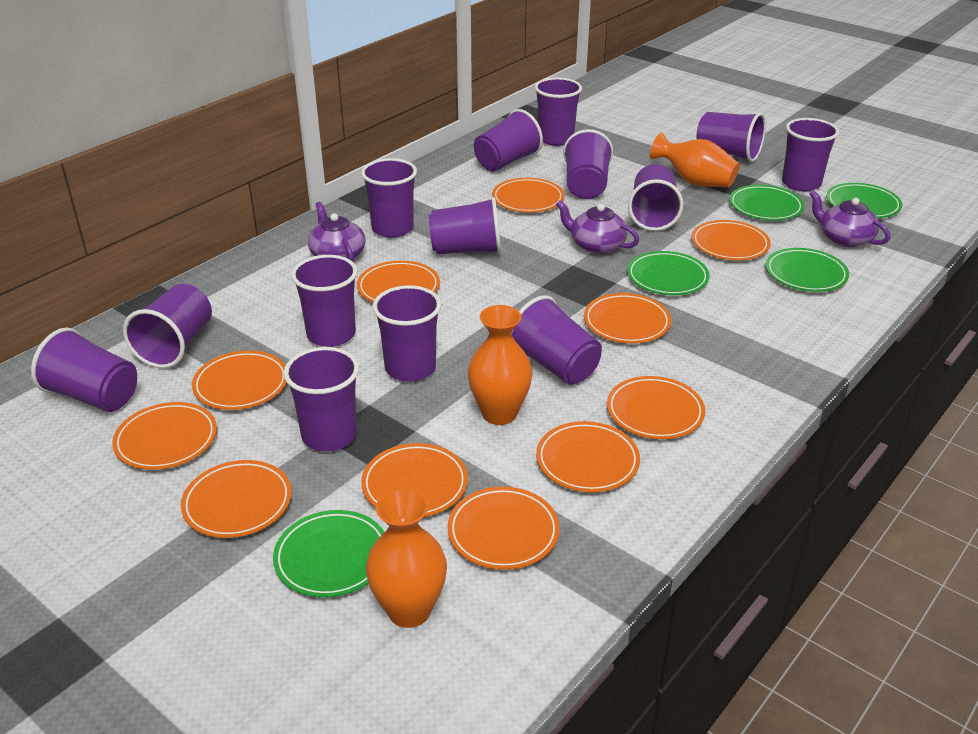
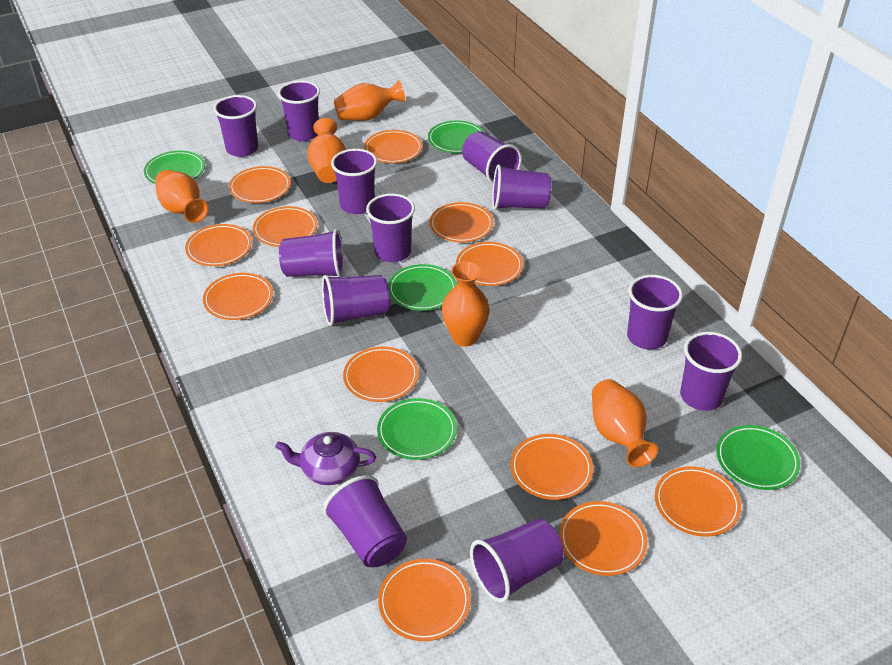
orange plate: [112,402,217,470] [181,460,292,538] [192,351,287,410] [357,261,440,302] [361,443,468,517] [447,487,560,570] [492,178,564,213] [536,421,640,492] [584,293,671,343] [607,376,705,439] [691,220,771,260] = 11 -> [185,224,252,266] [203,273,273,320] [229,166,291,203] [253,206,318,247] [343,347,419,402] [364,130,423,163] [378,559,471,641] [430,202,494,243] [456,242,523,286] [511,434,593,500] [559,501,648,576] [655,466,741,537] = 12
orange vase: [366,488,447,628] [468,305,533,425] [650,132,740,187] = 3 -> [155,170,208,223] [307,118,346,183] [334,80,405,121] [442,261,490,347] [592,379,658,467] = 5
purple cup: [31,328,137,412] [123,284,212,368] [284,347,359,451] [291,255,357,347] [361,158,417,238] [372,285,441,382] [429,197,501,254] [474,109,543,172] [512,295,602,385] [534,78,582,146] [563,129,613,199] [628,164,683,231] [697,112,766,162] [782,118,839,191] = 14 -> [214,95,258,157] [278,81,320,141] [279,229,344,277] [322,275,390,326] [323,475,407,567] [331,149,377,214] [366,193,415,262] [462,131,522,184] [470,519,564,603] [492,164,551,210] [627,275,683,349] [680,332,742,411] = 12
purple teapot: [308,202,365,262] [556,200,639,254] [810,190,890,247] = 3 -> [275,432,376,485] = 1

